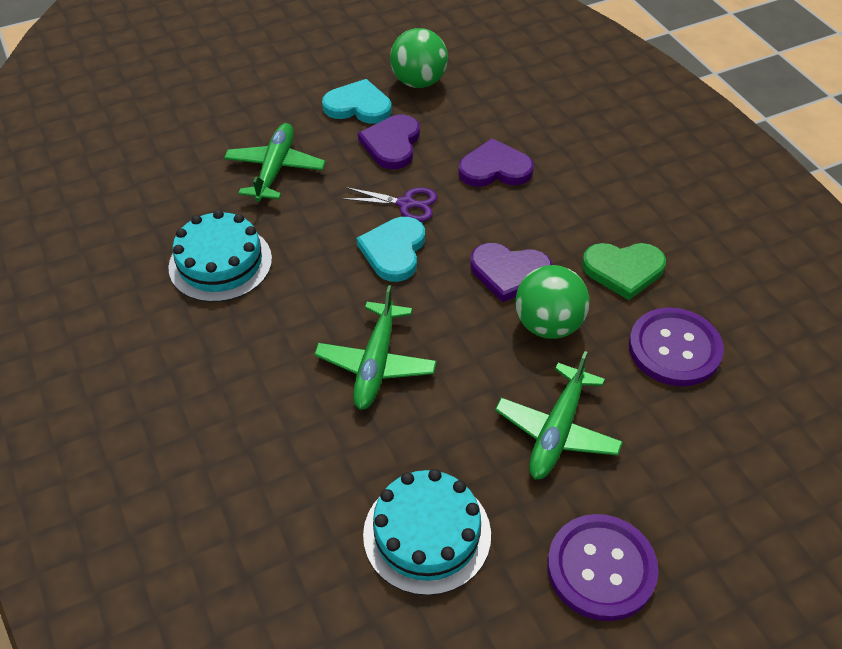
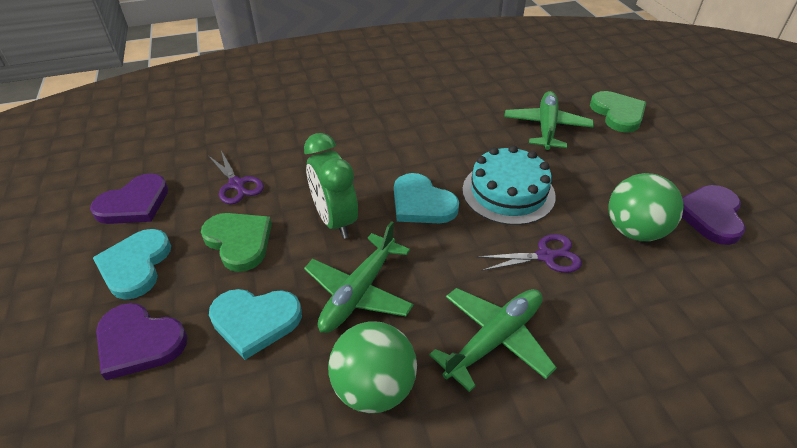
green clock: none = 0 -> [304,133,358,239] = 1
green heart: [582,243,666,300] = 1 -> [201,213,272,272] [590,91,646,133] = 2
purple button: [547,514,659,621] [629,307,724,386] = 2 -> none = 0
purple scissors: [341,187,438,222] = 1 -> [209,151,264,204] [477,234,582,273] = 2
turquoise cake: [168,210,272,302] [363,469,491,596] = 2 -> [462,145,556,225] = 1
turquoise heart: [322,79,392,124] [356,217,425,282] = 2 -> [93,229,171,300] [209,289,302,360] [394,173,459,223] = 3

